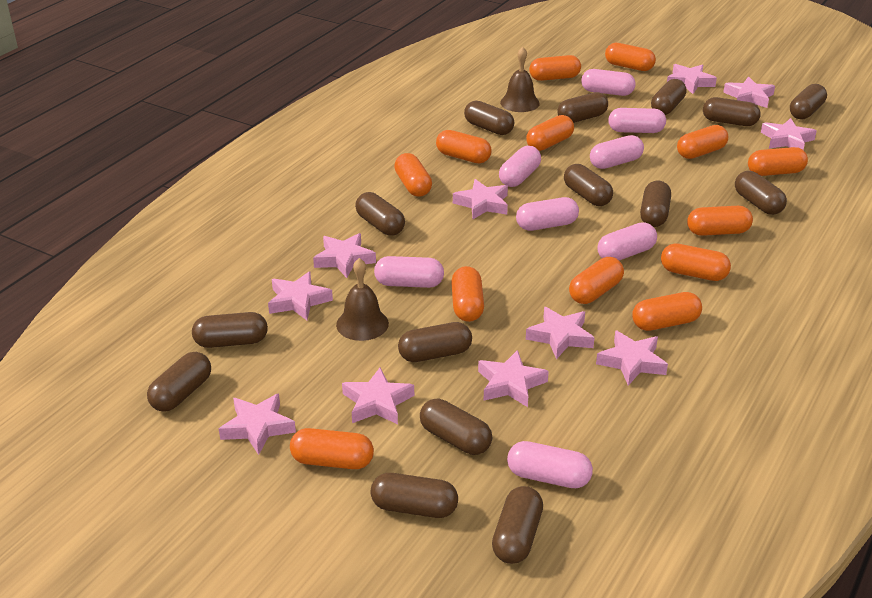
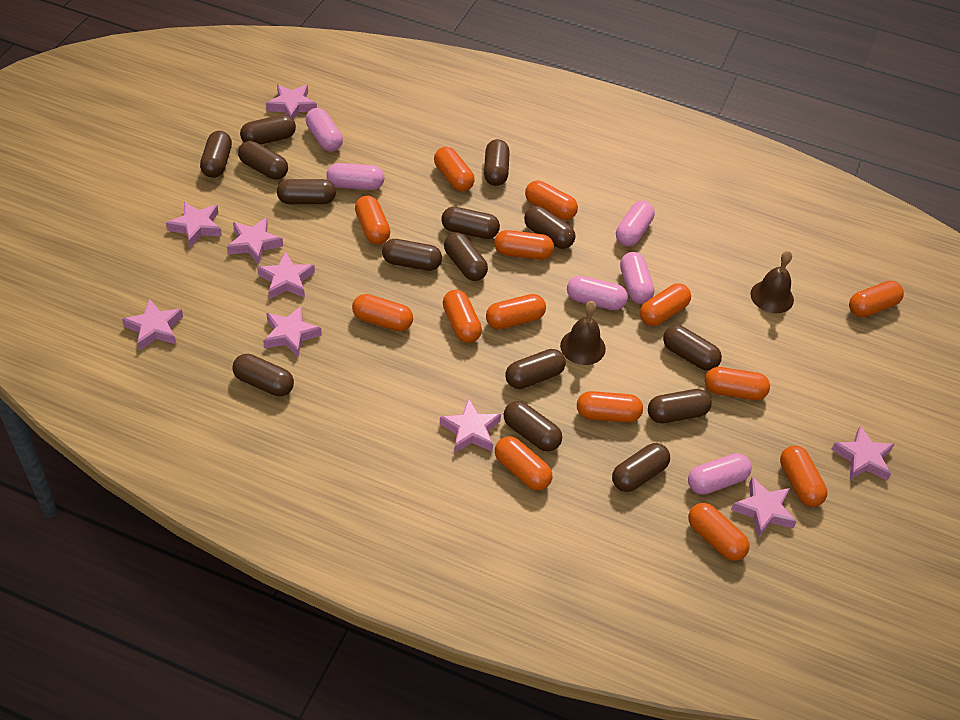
orange capsule: [290,428,374,469] [394,153,432,197] [436,130,491,163] [451,266,484,322] [526,115,574,151] [529,55,581,81] [569,257,624,304] [605,43,656,71] [632,292,702,331] [661,243,731,281] [677,125,728,159] [687,206,753,236] [748,147,808,176] = 13 -> [352,294,413,331] [355,196,391,244] [434,147,475,192] [443,290,482,343] [486,294,546,329] [494,230,554,260] [495,436,552,490] [525,181,578,220] [577,391,643,423] [640,283,691,326] [688,503,750,561] [705,367,770,400] [780,445,827,507] [849,281,904,317] = 14
pink capsule: [374,256,444,288] [499,146,541,187] [507,441,593,488] [516,197,579,231] [581,69,636,96] [590,135,644,169] [597,222,657,260] [608,108,666,133] = 8 -> [306,108,343,152] [326,163,385,190] [567,276,628,310] [616,201,655,246] [620,252,654,304] [688,453,752,495] = 6
pink star: [219,393,296,455] [268,271,333,320] [313,233,376,278] [342,368,414,424] [453,179,508,219] [478,350,549,407] [526,307,595,359] [596,330,668,386] [667,64,717,94] [723,76,775,108] [761,118,817,150] = 11 -> [122,298,183,351] [166,202,222,247] [227,217,283,265] [257,251,315,299] [263,305,322,357] [266,84,317,120] [440,398,501,453] [731,477,797,537] [831,426,894,480] = 9

